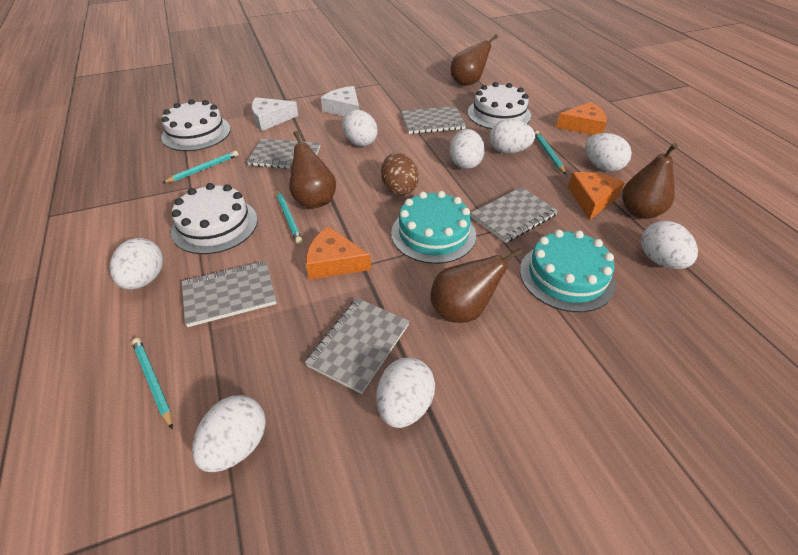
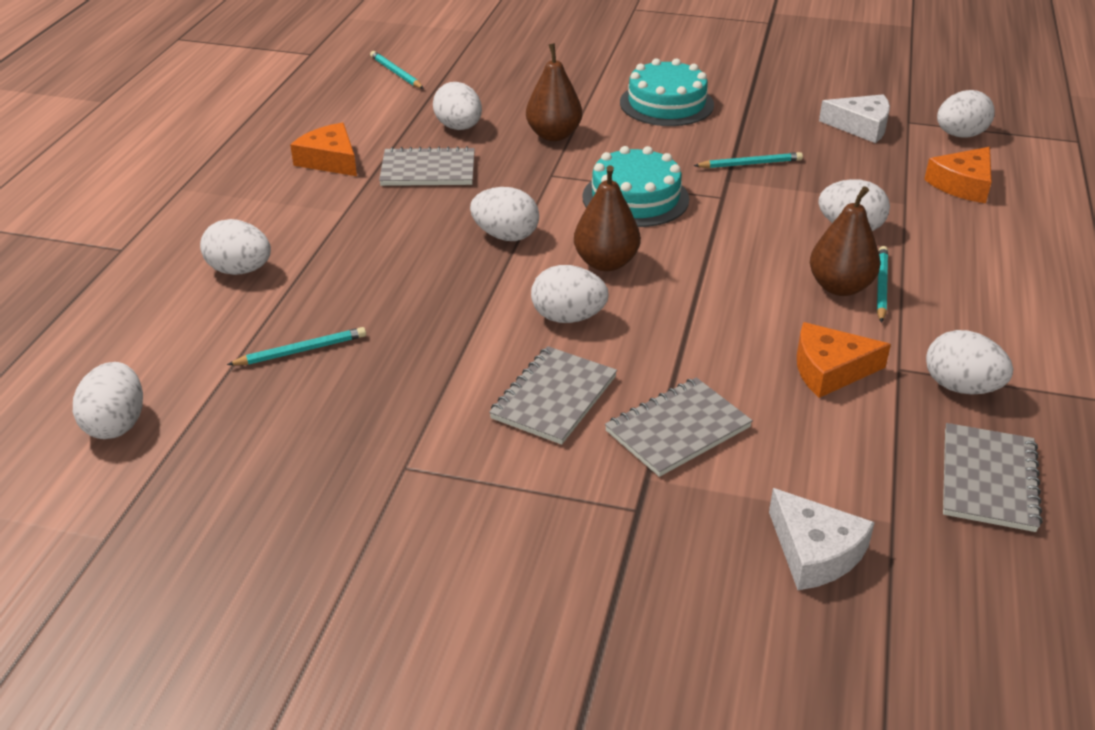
brown egg: [381,153,419,196] = 1 -> none = 0
brown pear: [290,131,336,209] [430,248,522,323] [451,35,498,86] [622,143,678,219] = 4 -> [526,43,582,141] [574,165,640,271] [810,186,880,296] = 3
grey notebook: [182,261,277,327] [247,139,320,169] [305,298,410,394] [401,106,466,134] [471,187,558,243] = 5 -> [379,146,475,186] [489,346,617,445] [605,377,753,477] [943,423,1043,532] = 4
white cake: [161,99,231,151] [171,183,258,254] [468,82,531,129] = 3 -> none = 0

